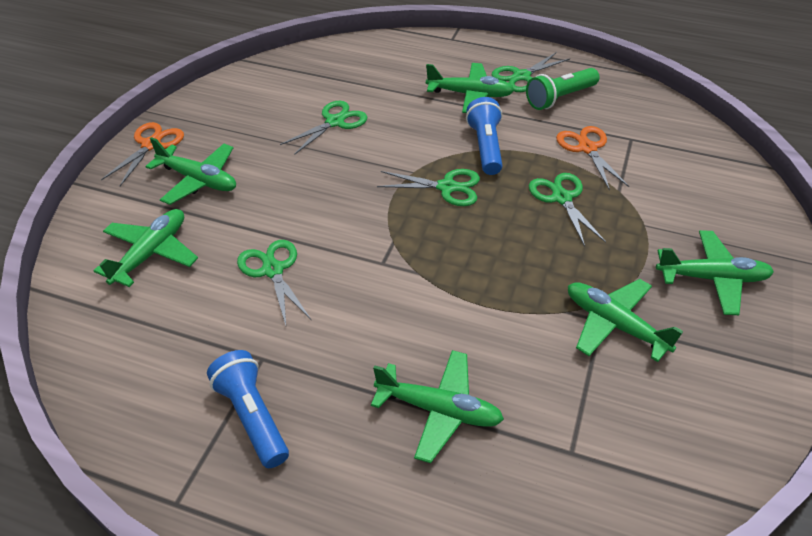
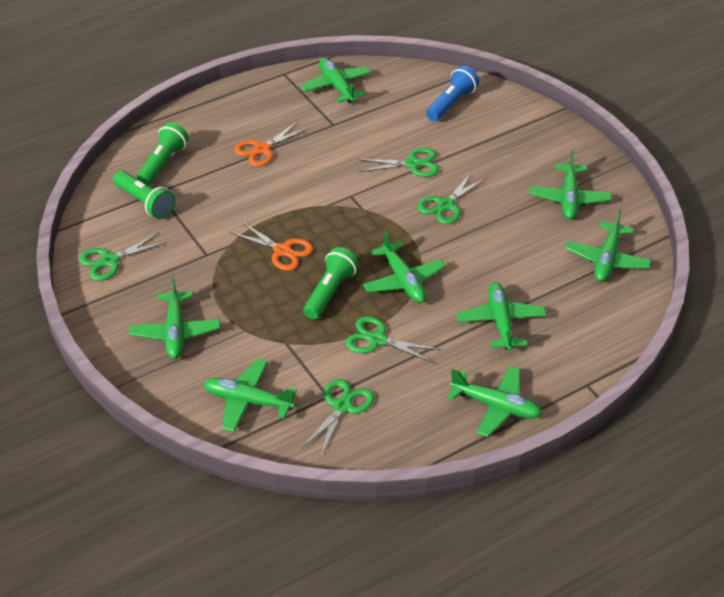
blue flashlight: [207,350,289,468] [466,97,502,175] = 2 -> [426,66,479,122] = 1
green flashlight: [526,68,599,110] = 1 -> [113,170,175,219] [137,122,189,186] [303,247,359,320] = 3
green plane: [93,209,198,287] [145,137,236,205] [371,350,504,463] [426,63,514,113] [568,279,683,362] [656,230,774,315] = 6 -> [129,277,220,359] [204,359,297,432] [301,58,371,103] [363,231,446,303] [447,366,542,437] [456,282,547,351] [529,150,612,219] [565,209,652,282] = 8

